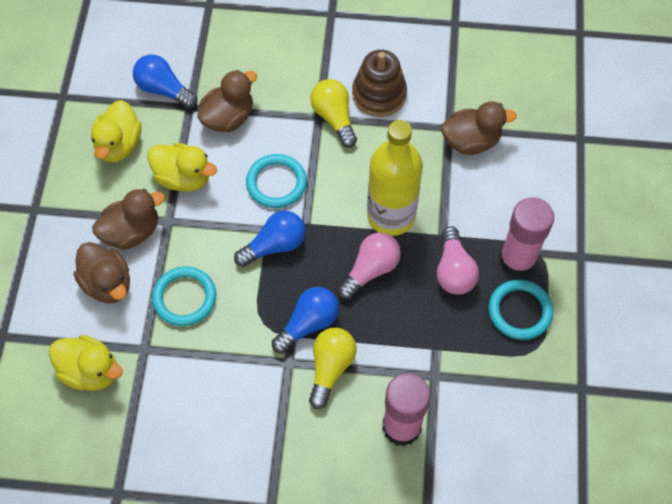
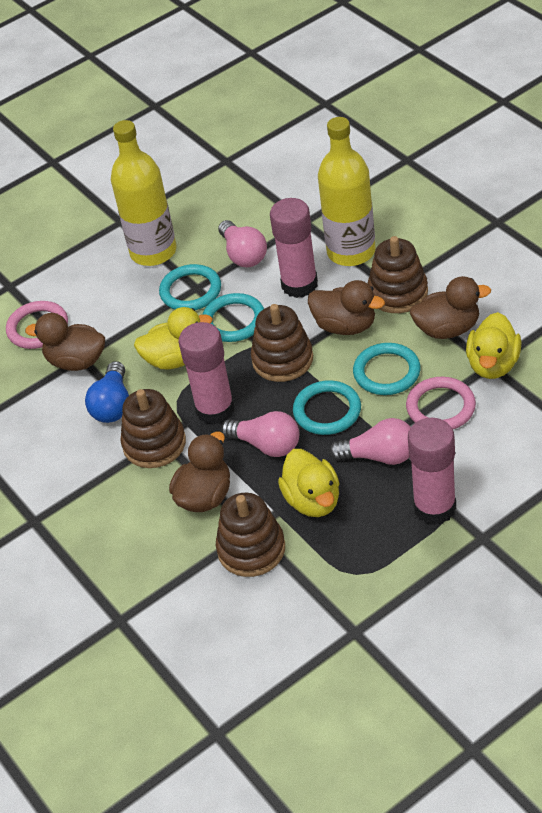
blue light bulb: [133,55,198,109] [234,211,305,267] [272,287,339,354] = 3 -> [85,361,129,423] = 1
brown stacking toy: [352,50,407,117] = 1 -> [120,389,186,468] [216,493,285,577] [251,304,313,382] [367,236,428,313] = 4
pink glue stick: [382,373,431,446] [499,197,554,277] = 2 -> [179,322,235,425] [270,198,318,298] [408,418,456,525] = 3
pink light bulb: [338,232,401,299] [437,226,479,295] = 2 -> [218,220,267,267] [221,411,299,457] [329,418,411,465] = 3
pink ring: none = 0 -> [6,301,68,349] [406,377,476,429] = 2
turquoise ring: [152,266,216,326] [246,154,307,208] [489,279,553,340] = 3 -> [159,264,221,310] [202,293,264,342] [293,380,361,435] [353,343,421,395] = 4
yellow bottle: [367,120,423,236] = 1 -> [111,120,176,266] [318,117,375,266] = 2
yellow light bulb: [309,328,356,409] [310,79,357,148] = 2 -> none = 0

